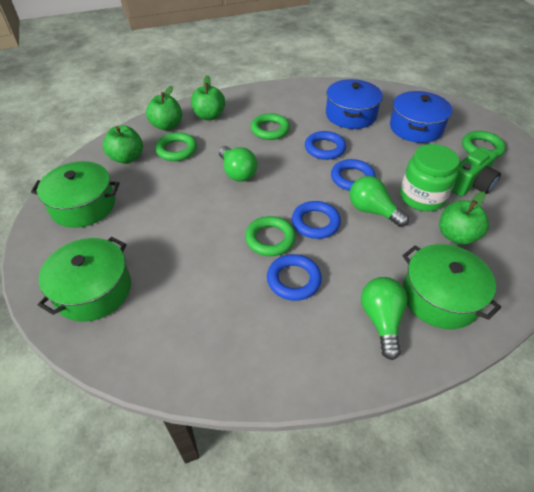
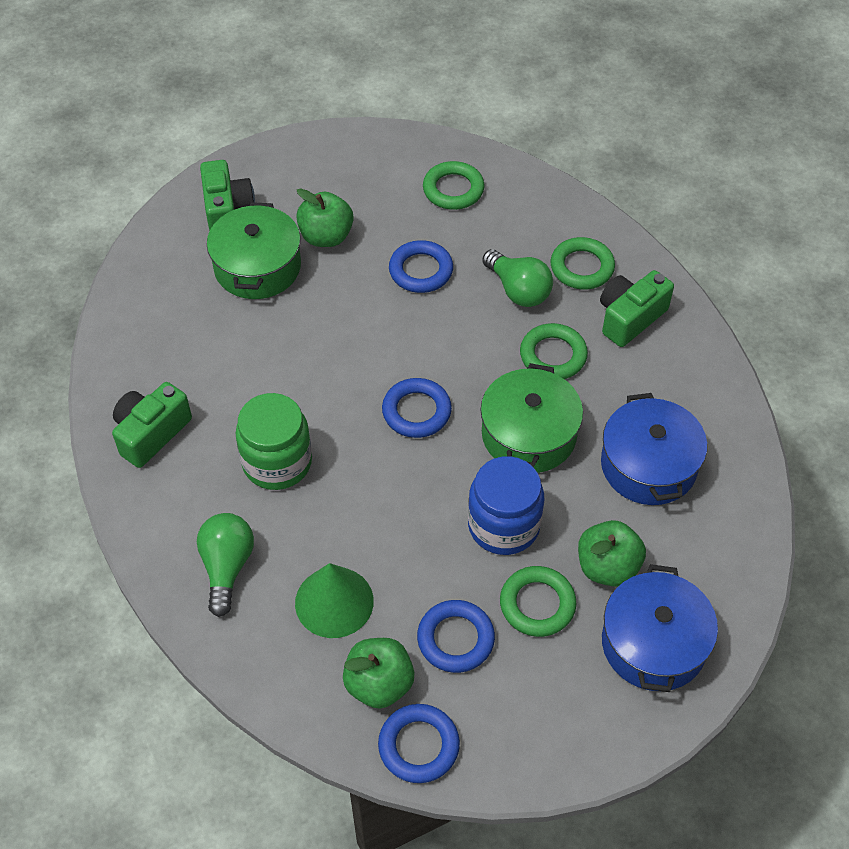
blue jar: none = 0 -> [468,456,544,555] = 1
green apple: [103,125,143,164] [146,86,182,131] [191,75,225,120] [439,192,489,245] = 4 -> [296,188,353,247] [343,638,414,709] [578,520,646,587] = 3
green camera: [451,147,501,197] = 1 -> [112,382,192,468] [200,160,255,231] [600,270,674,347] = 3
green cone: none = 0 -> [295,563,374,638] = 1
green light bulb: [219,146,258,182] [350,176,409,227] [361,277,407,360] = 3 -> [197,513,254,617] [482,249,553,307] = 2
green pot: [31,161,119,228] [38,237,131,322] [402,244,501,329] = 3 -> [207,202,301,299] [481,363,583,473] = 2

